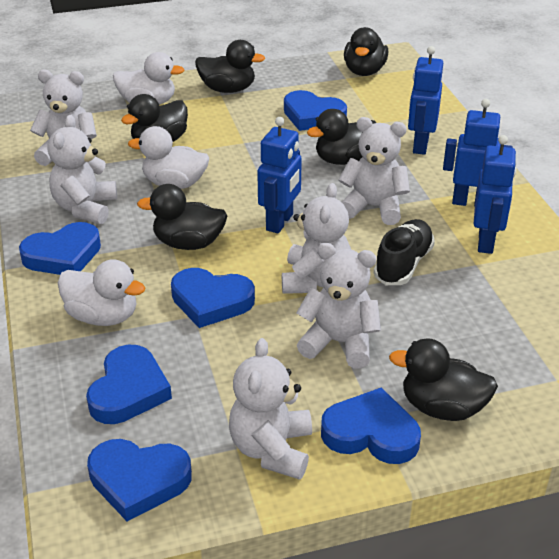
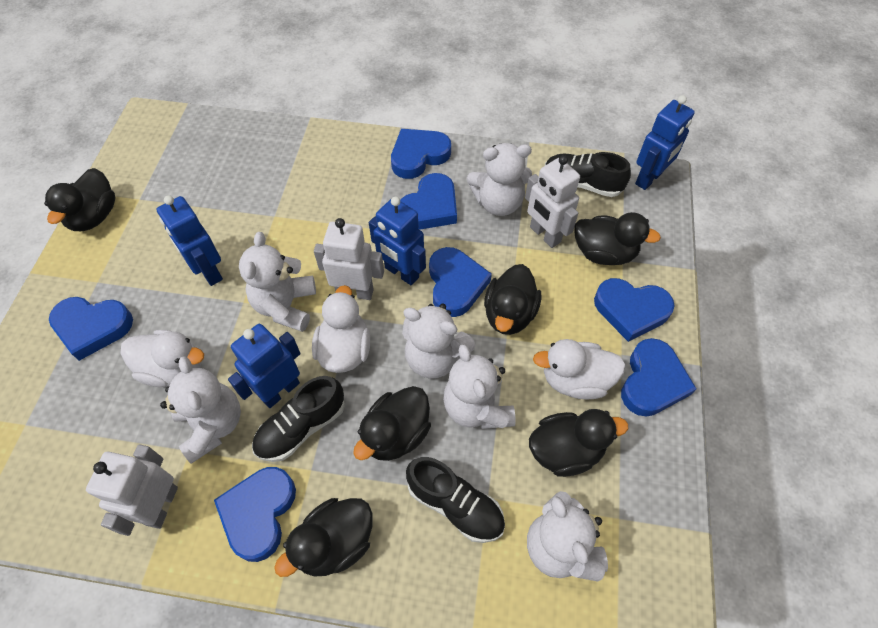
black shoe: [374,219,435,285] = 1 -> [252,376,345,462] [406,457,505,543] [545,152,631,197] = 3
blue heart: [19,222,101,275] [86,345,172,424] [87,439,192,521] [171,268,255,328] [284,90,347,131] [321,387,421,464] = 6 -> [49,297,133,361] [214,467,296,562] [391,129,451,179] [400,173,457,230] [429,247,492,317] [594,278,674,342] [621,338,697,417] = 7
white robot: none = 0 -> [86,444,178,536] [314,218,384,300] [525,155,580,248] = 3

